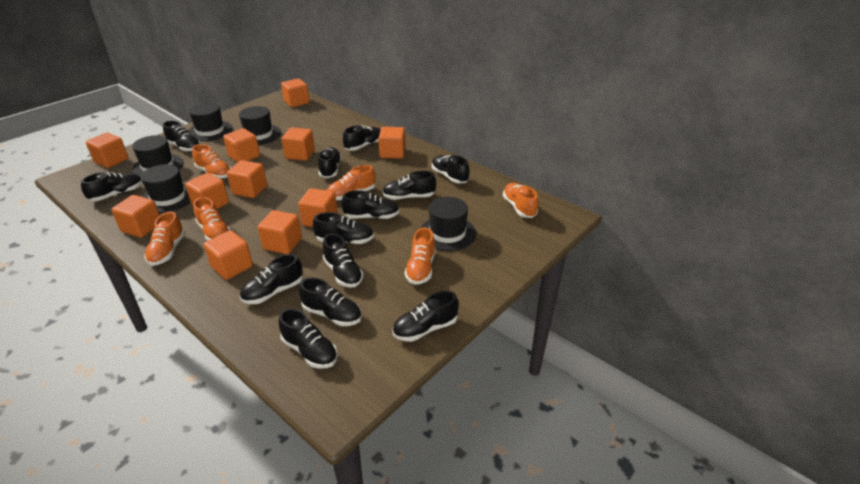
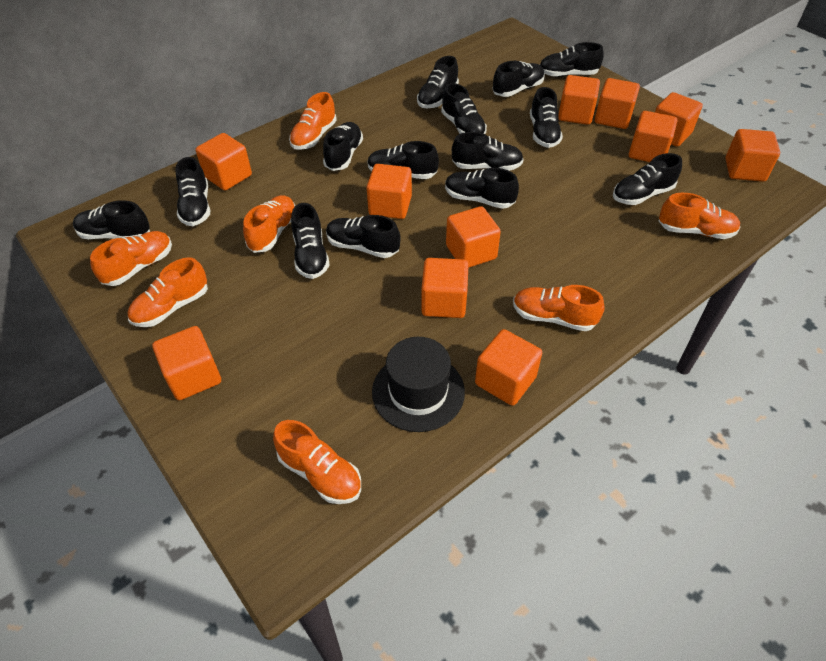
black hat: [132,135,183,178] [141,164,191,213] [188,103,233,141] [239,106,281,145] [421,197,476,251] = 5 -> [372,337,465,432] = 1
black shoe: [81,172,142,201] [163,121,201,152] [240,254,303,304] [279,308,338,369] [299,277,362,326] [313,212,374,244] [318,147,342,178] [323,233,364,288] [341,190,399,219] [343,125,381,151] [382,171,436,200] [393,291,459,342] [432,155,470,184] = 13 -> [73,200,150,239] [175,157,210,226] [291,203,330,279] [323,122,363,171] [326,215,400,258] [367,141,439,179] [417,56,459,109] [441,83,487,134] [445,168,519,209] [452,132,523,171] [492,61,545,97] [530,87,563,148] [540,42,604,77] [613,153,682,205] = 14
orange shoe: [144,211,185,266] [192,144,231,179] [194,197,231,241] [327,165,376,200] [405,228,436,285] [503,183,538,218] = 6 -> [90,231,172,286] [128,257,208,327] [243,195,295,253] [273,420,361,504] [289,92,337,150] [513,285,605,331] [658,193,740,239] = 7

